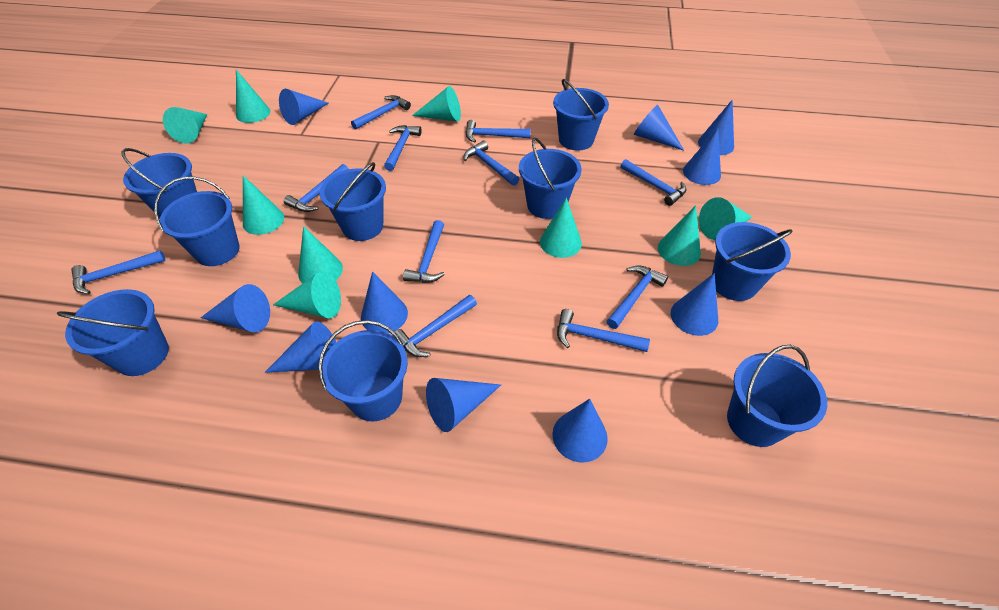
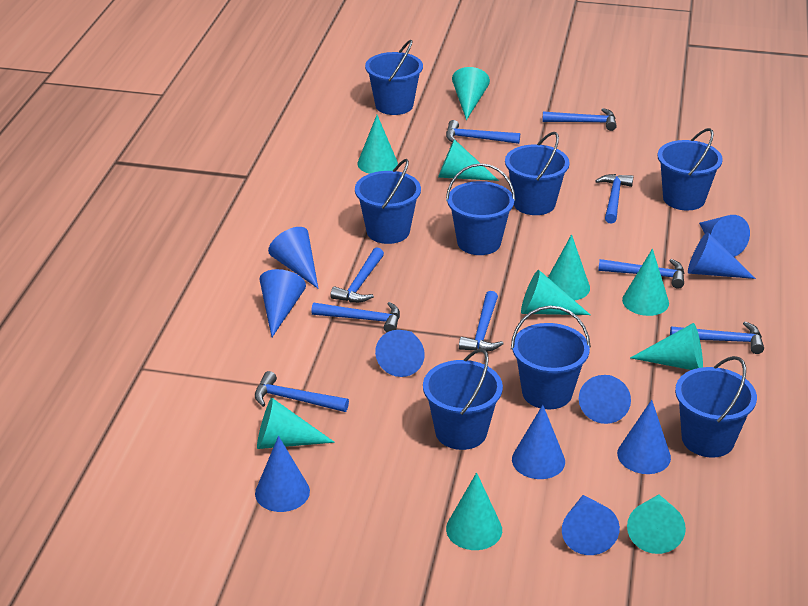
blue bucket: [57,289,169,376] [121,148,197,218] [154,177,240,266] [318,320,408,421] [320,162,386,241] [519,138,582,219] [553,79,609,151] [712,222,793,301] [727,345,827,447] = 9 -> [355,159,421,244] [365,40,423,115] [423,348,503,450] [446,163,515,255] [505,132,570,215] [511,306,591,409] [658,128,723,211] [675,356,757,457] = 8
blue hammer: [71,250,166,294] [284,164,348,212] [351,95,411,130] [384,125,422,171] [392,295,477,357] [403,220,445,283] [464,140,519,186] [466,120,531,143] [557,309,650,352] [607,265,668,329] [621,159,686,206] = 11 -> [255,371,349,412] [311,302,400,333] [330,247,384,303] [446,120,520,144] [459,291,504,351] [542,108,617,131] [595,174,633,224] [598,259,684,289] [670,322,764,354] = 9
turquoise cone: [163,107,207,144] [236,70,270,123] [243,175,284,235] [273,271,341,318] [298,226,343,283] [412,86,461,121] [540,197,582,258] [658,205,701,266] [699,197,752,240] = 9 -> [257,398,335,449] [357,115,398,174] [438,139,499,181] [446,472,502,550] [452,67,490,120] [521,270,590,315] [548,234,590,301] [622,249,669,316] [627,494,686,554] [630,323,703,370] = 10

